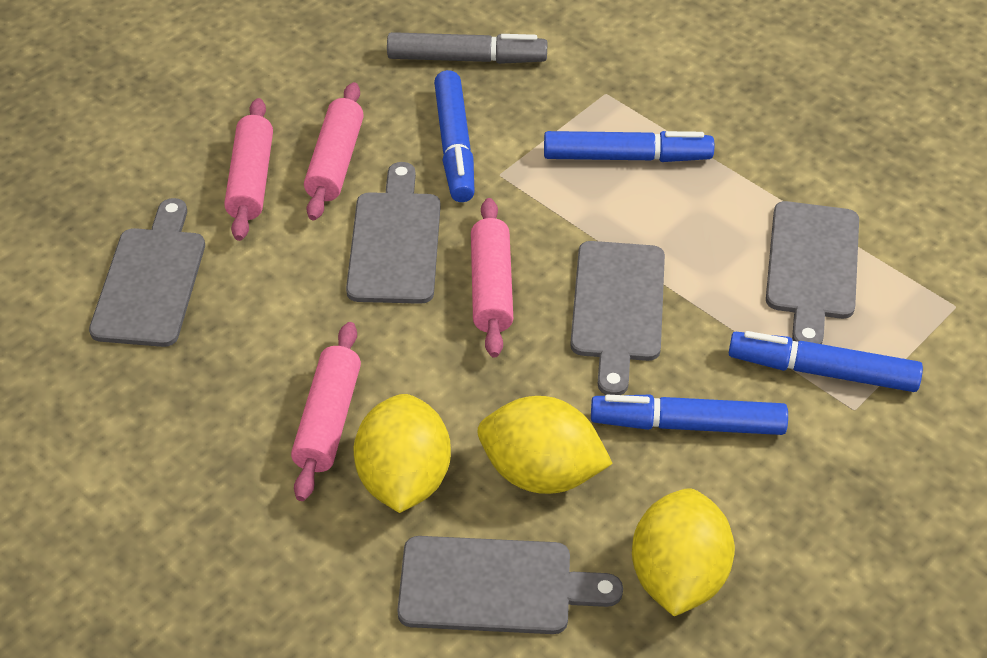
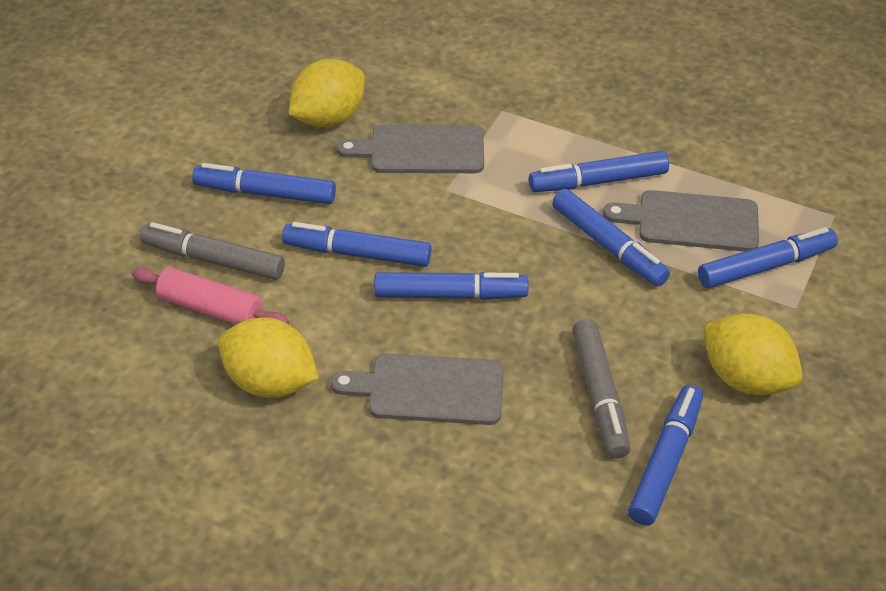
blue marker: [434,70,475,202] [544,131,714,162] [591,394,788,435] [729,331,923,392] = 4 -> [192,163,336,204] [282,222,431,267] [374,272,529,300] [529,151,669,192] [552,189,670,287] [628,385,703,525] [698,227,838,288] = 7
grey cutting board: [89,198,205,347] [346,162,441,304] [397,536,623,634] [570,241,665,395] [766,201,859,344] = 5 -> [330,353,504,425] [336,124,484,173] [603,190,759,252] = 3
grey marker: [387,32,548,64] = 1 -> [140,222,285,280] [572,319,630,459] = 2
pink rolling pin: [224,98,273,241] [291,322,361,501] [304,82,364,220] [471,198,513,357] = 4 -> [131,267,289,324] = 1

